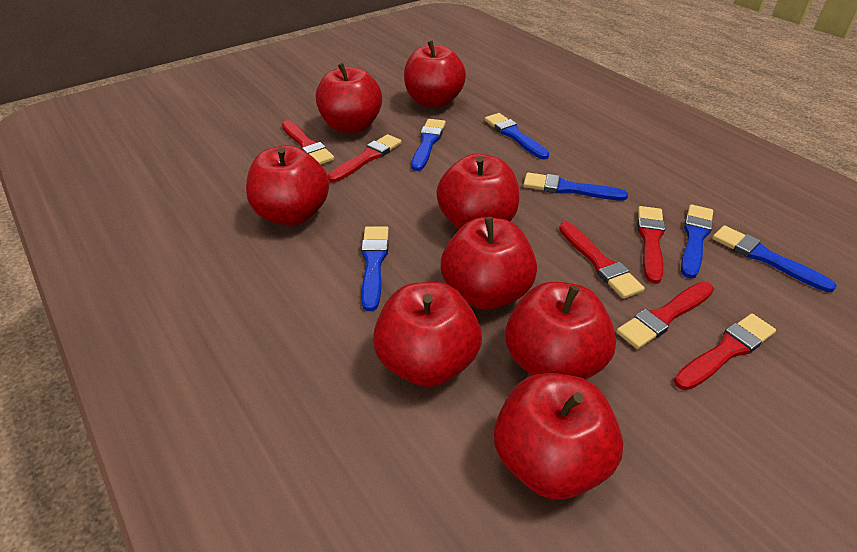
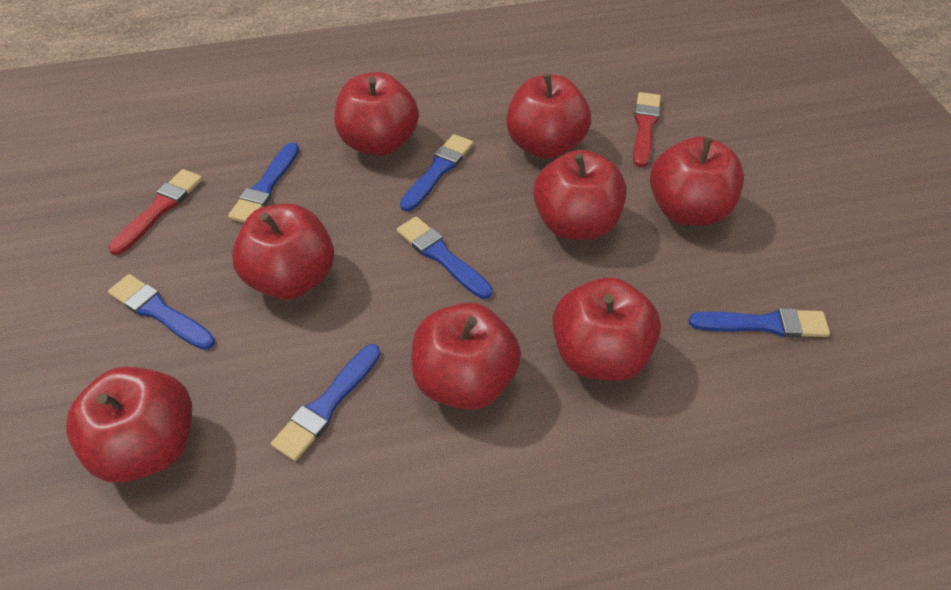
red brush: [282,120,334,164] [327,134,402,182] [559,222,645,299] [616,282,714,349] [637,206,665,284] [674,314,776,390] = 6 -> [108,169,203,255] [633,92,661,168] = 2

